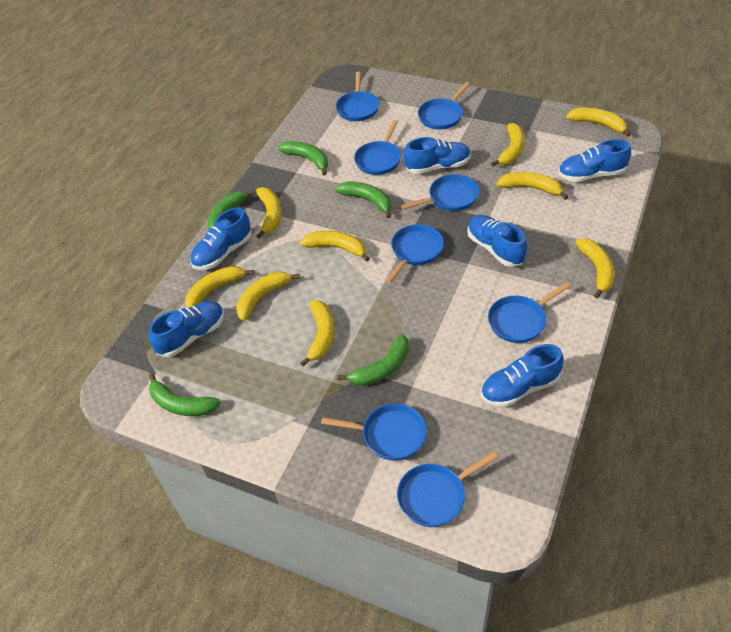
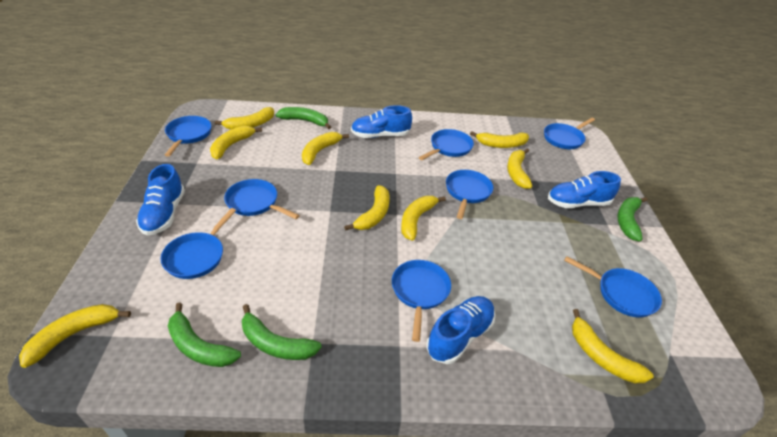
blue shoe: [148,301,224,357] [190,208,252,270] [404,137,471,174] [467,215,527,267] [481,344,564,407] [558,139,631,182] = 6 -> [136,164,185,236] [351,105,412,138] [426,296,495,364] [548,171,621,208] = 4
green banana: [149,373,221,416] [208,190,255,230] [278,141,328,175] [335,182,391,218] [337,334,409,386] = 5 -> [168,303,241,367] [242,304,322,360] [276,107,331,129] [617,197,648,242] = 4

